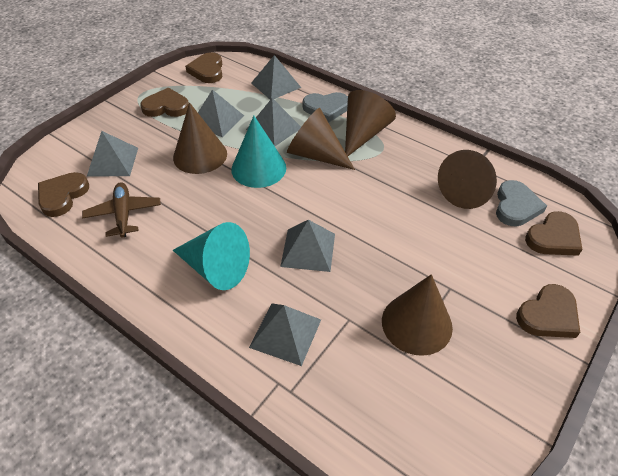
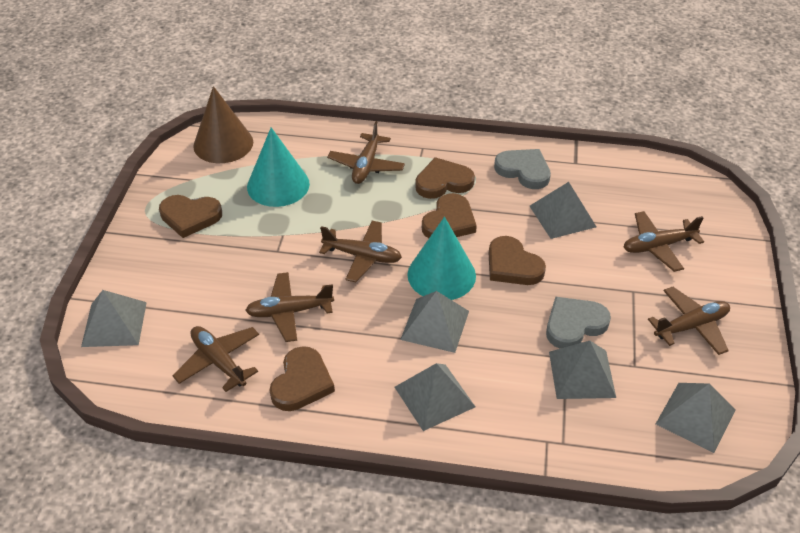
brown cone: [173,102,227,174] [287,108,355,170] [345,90,396,156] [382,274,453,356] [438,150,497,209] = 5 -> [193,86,253,163] = 1
brown plane: [82,182,161,238] = 1 -> [172,326,259,392] [245,272,334,342] [319,221,402,282] [327,121,405,184] [623,211,704,272] [648,287,730,355] = 6

